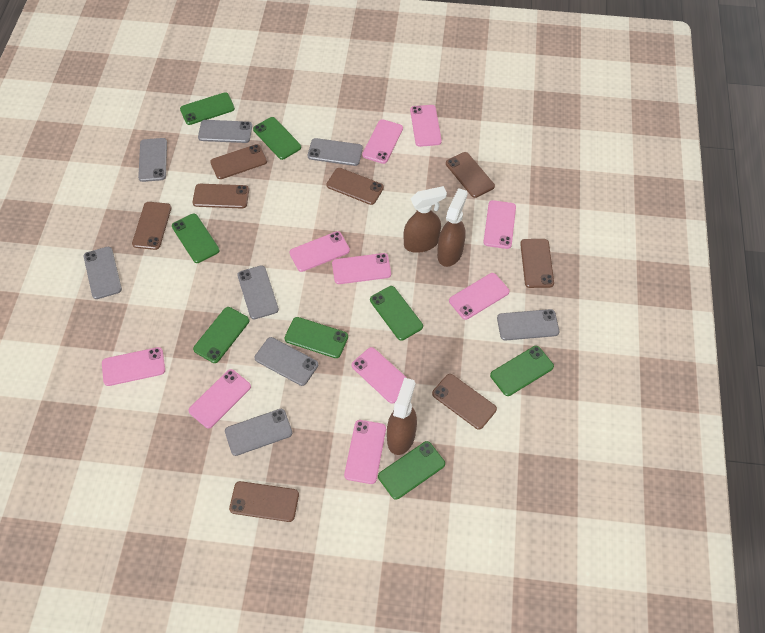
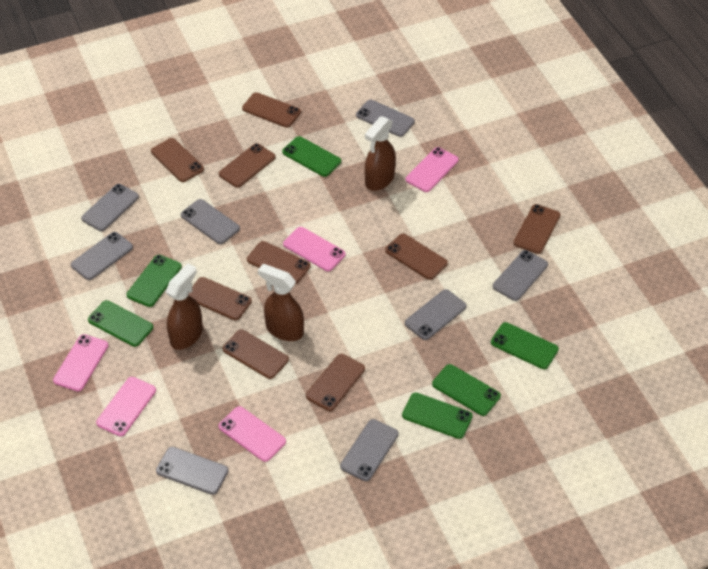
brown phone: [132,202,172,250] [193,184,249,208] [210,144,267,179] [229,481,299,522] [326,168,384,205] [432,374,497,430] [446,152,495,198] [520,239,554,288] = 8 -> [151,138,204,182] [188,277,252,320] [219,143,276,188] [222,329,289,379] [242,92,301,128] [247,241,311,284] [306,354,365,411] [385,233,448,280] [514,204,560,254] = 9
green phone: [172,214,220,263] [180,92,235,125] [193,307,249,363] [253,117,301,160] [285,317,348,358] [370,286,423,341] [378,441,445,500] [490,346,554,396] = 8 -> [88,300,153,347] [126,255,182,307] [282,136,341,177] [402,392,473,439] [432,364,501,416] [491,322,559,369] = 6
pink phone: [102,347,165,386] [188,369,251,429] [290,231,350,272] [332,253,391,284] [344,420,386,484] [351,347,407,404] [362,119,403,164] [410,105,442,147] [449,273,509,320] [483,200,516,249] = 10 -> [53,334,108,392] [96,377,156,436] [218,406,286,462] [283,227,346,271] [406,147,459,192] = 5

